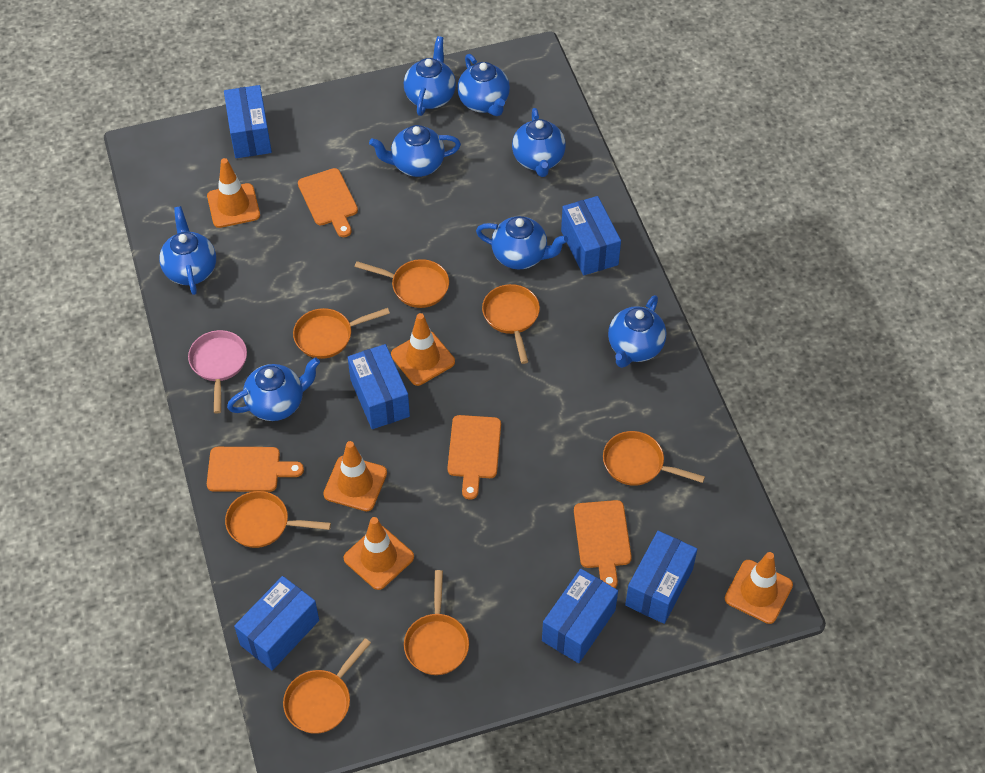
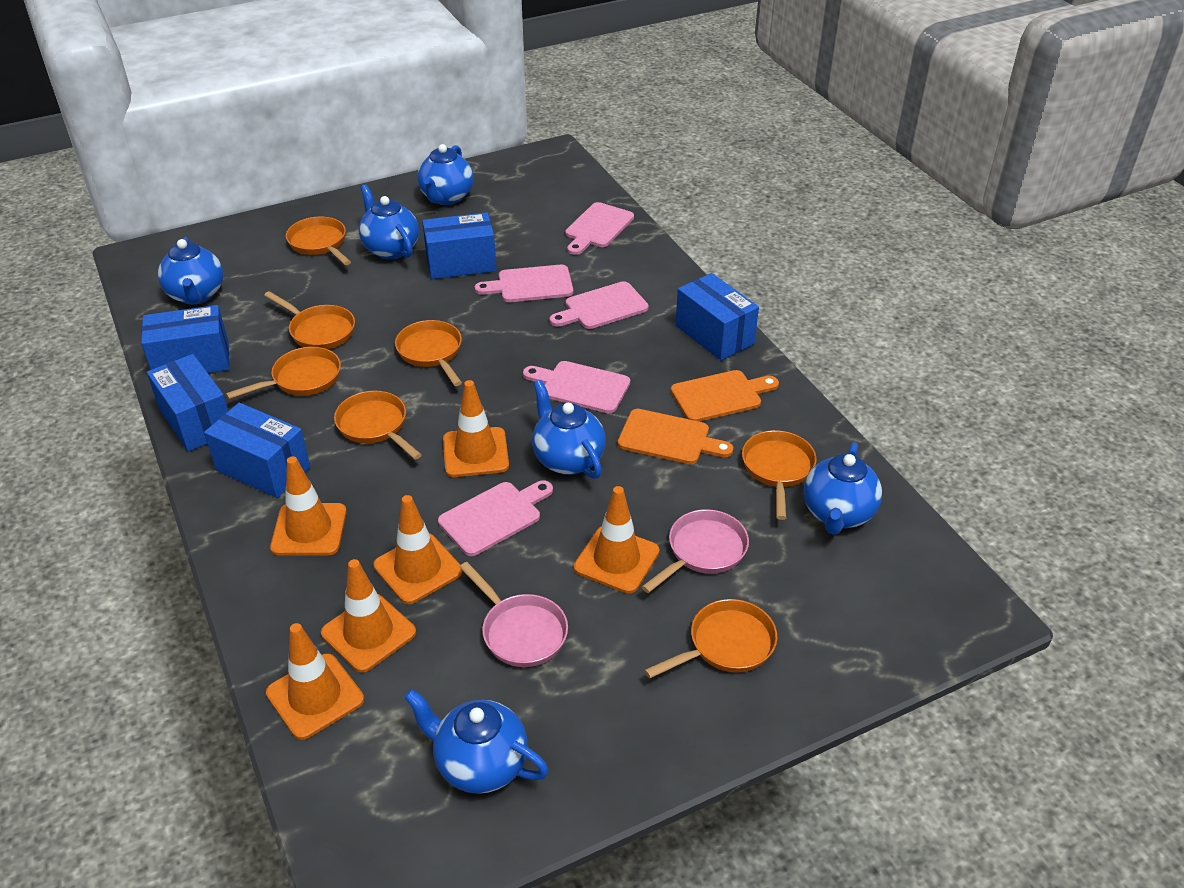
blue box: [224,85,272,158] [234,576,319,670] [348,344,410,429] [542,569,618,663] [561,196,621,275] [625,531,697,624] = 6 -> [141,305,229,373] [147,354,228,452] [204,403,310,498] [422,212,497,279] [676,273,759,361] = 5
blue teapot: [159,206,216,295] [227,358,320,421] [369,125,461,177] [404,36,456,116] [457,54,510,116] [476,216,568,269] [512,108,566,177] [608,295,666,368] = 8 -> [158,237,223,305] [359,184,419,259] [404,689,549,794] [417,144,474,205] [532,380,606,479] [803,442,882,535] = 6
orange cutting board: [207,447,304,492] [298,168,358,237] [447,415,501,500] [574,500,632,588] = 4 -> [618,409,733,464] [671,370,779,422] = 2
orange traffic cone: [207,158,260,228] [323,441,387,511] [343,517,414,590] [391,313,455,386] [725,552,793,624] = 5 -> [266,623,364,740] [270,456,347,556] [321,559,416,673] [373,495,462,604] [443,380,509,477] [574,486,659,593] = 6
pink cutting board: none = 0 -> [438,480,553,556] [475,265,573,302] [523,361,630,413] [550,281,649,329] [565,202,634,255] = 5
pink pan: [188,330,247,414] = 1 -> [459,562,568,667] [642,509,749,593] = 2

